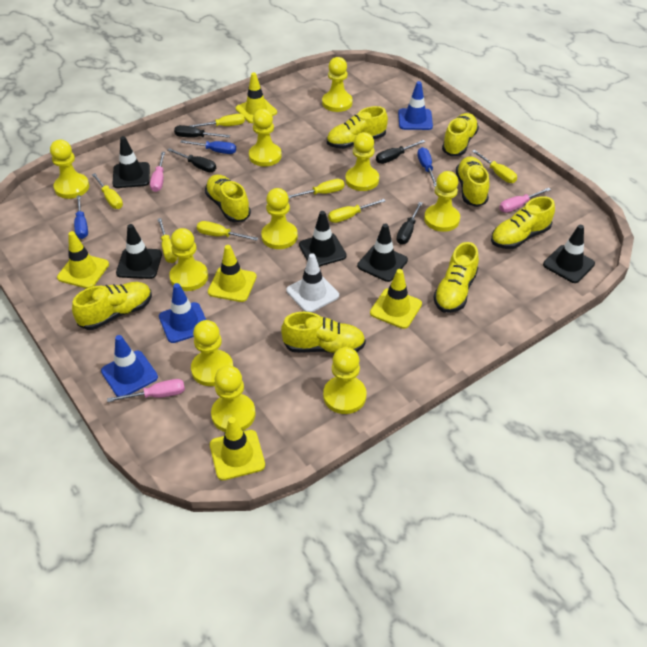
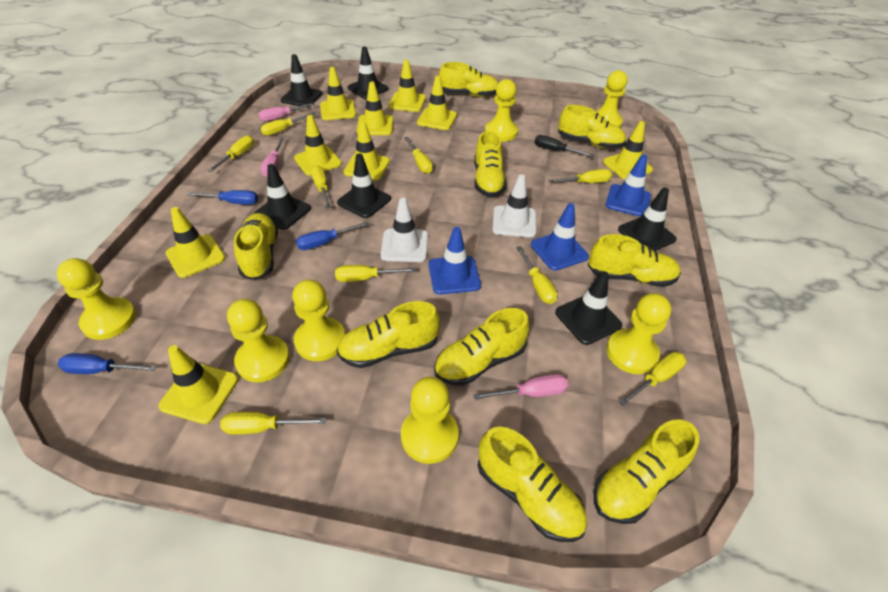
black screwdriver: [168,148,216,172] [174,125,230,138] [376,140,425,164] [396,202,423,244] = 4 -> [534,135,594,157] = 1
black traffic cone: [113,136,150,188] [116,224,162,279] [299,211,347,267] [357,223,408,282] [543,225,595,283] = 5 -> [254,164,311,230] [281,54,323,107] [337,154,391,218] [347,47,389,99] [555,271,622,345] [618,187,677,251] = 6
white traffic cone: [286,253,339,312] = 1 -> [381,198,428,262] [492,174,536,238] = 2
yellow pawn: [50,140,89,199] [169,228,208,291] [191,320,233,386] [211,366,256,432] [249,109,282,167] [261,188,298,249] [322,57,353,112] [323,347,366,414] [345,132,379,191] [424,171,460,232] = 10 -> [57,258,136,340] [227,299,290,382] [292,279,345,361] [401,377,459,464] [485,79,518,142] [596,70,628,128] [606,293,671,374] = 7
yellow screwdriver: [92,173,123,209] [158,218,178,263] [189,114,245,127] [197,221,258,241] [288,179,345,198] [328,199,385,223] [472,150,517,183] = 7 -> [208,135,254,172] [220,412,326,435] [260,112,316,136] [311,165,331,208] [335,265,416,282] [404,137,433,174] [516,246,557,304] [549,169,612,183] [619,352,686,406] = 9
yellow shoe: [72,282,152,330] [205,175,251,222] [281,312,366,354] [327,106,388,149] [433,242,479,313] [442,113,479,156] [456,156,489,207] [491,196,555,249] = 8 -> [234,213,278,280] [337,301,440,368] [434,308,529,386] [439,62,498,97] [474,131,506,197] [478,427,587,542] [558,105,626,149] [588,234,681,287] [594,419,699,524] = 9
yellow traffic cone: [57,231,109,288] [208,245,257,302] [210,417,265,480] [236,72,277,123] [370,269,422,329] = 5 -> [158,345,238,424] [166,207,225,278] [294,115,342,176] [320,67,356,120] [343,121,390,180] [357,81,393,135] [389,60,426,112] [417,76,457,130] [603,121,653,180] = 9

